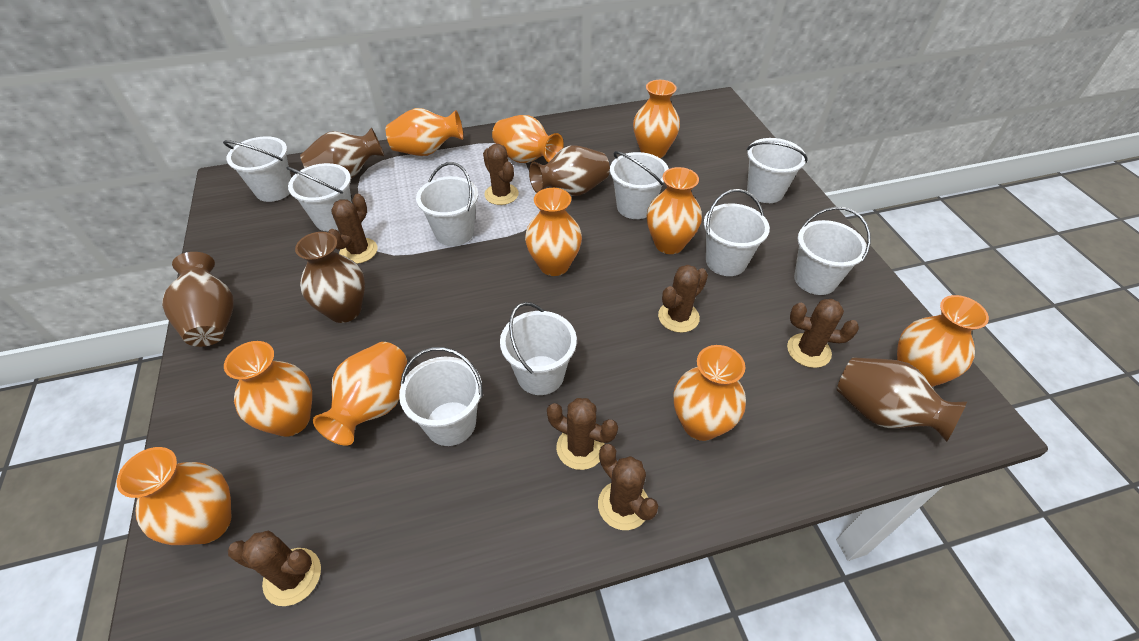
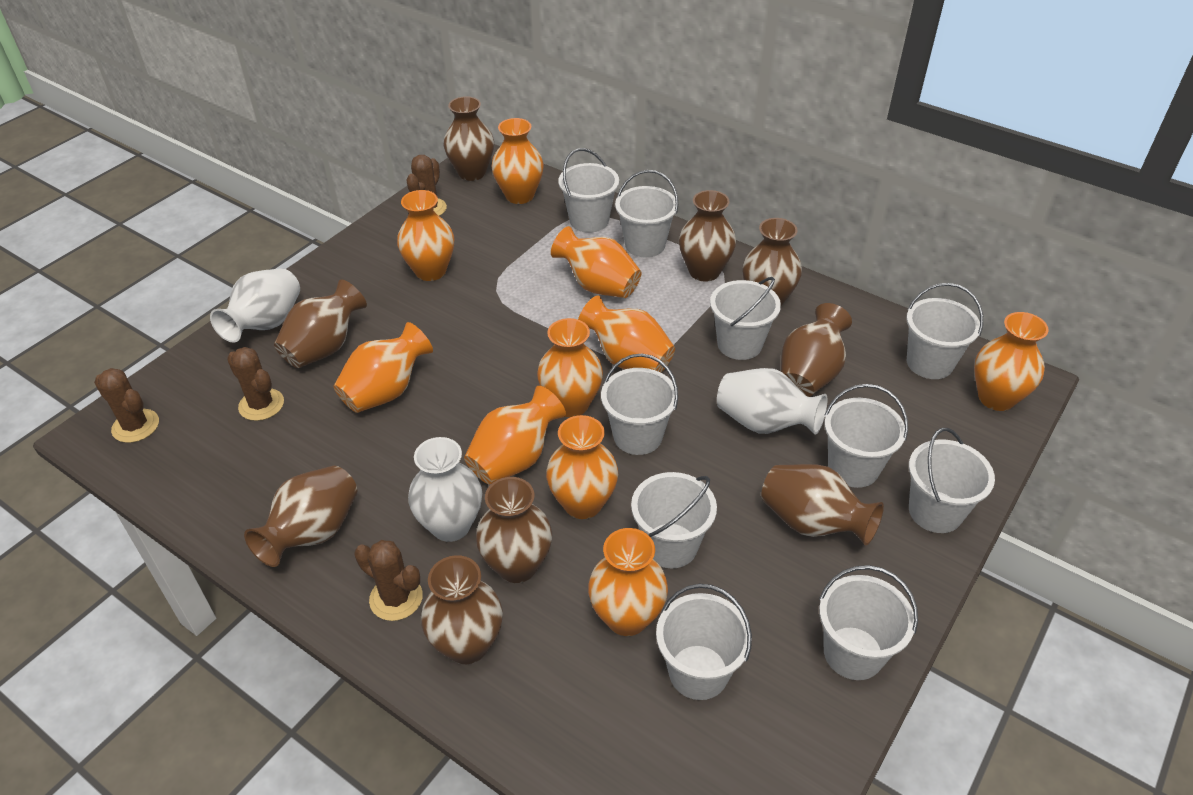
brown cactus: [228,531,321,606] [328,194,378,264] [483,144,519,205] [547,398,618,470] [598,444,658,530] [658,265,708,333] [787,299,859,368] = 7 -> [94,368,159,443] [227,347,284,421] [354,540,423,621] [406,155,447,216] = 4
brown vase: [162,252,234,347] [295,232,365,323] [300,127,384,178] [529,145,610,196] [837,357,967,442] = 5 -> [244,466,357,567] [274,280,367,368] [421,555,503,664] [444,96,494,181] [476,477,552,583] [679,190,736,282] [742,218,802,306] [761,464,884,546] [781,303,852,397] = 9
white bucket: [223,136,291,202] [287,163,352,232] [399,347,483,446] [416,162,478,246] [500,302,577,395] [610,151,669,219] [704,189,770,276] [746,138,808,203] [794,207,871,295] = 9 -> [558,148,619,233] [601,354,678,455] [615,170,678,257] [631,472,717,568] [656,584,752,700] [710,277,781,360] [819,565,918,680] [824,384,908,488] [906,283,983,379] [909,428,995,533] = 10
white vase: none = 0 -> [210,268,300,343] [408,437,482,542] [717,368,827,435] = 3

